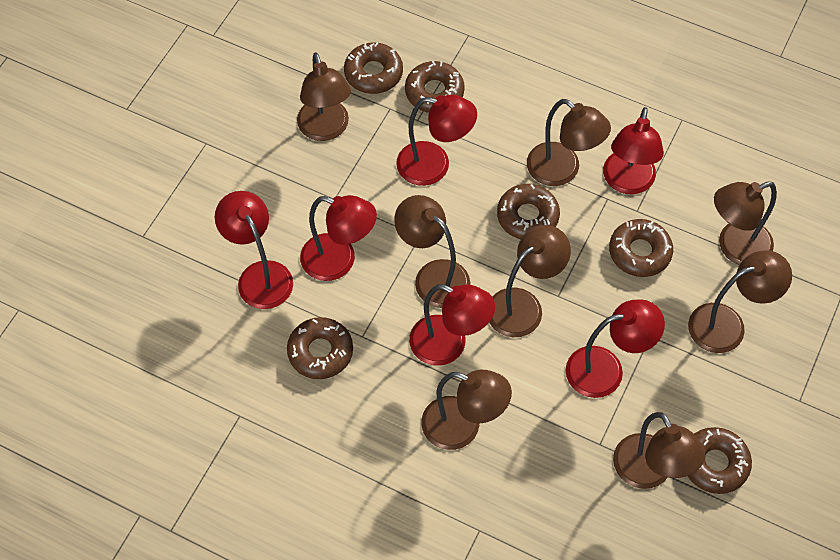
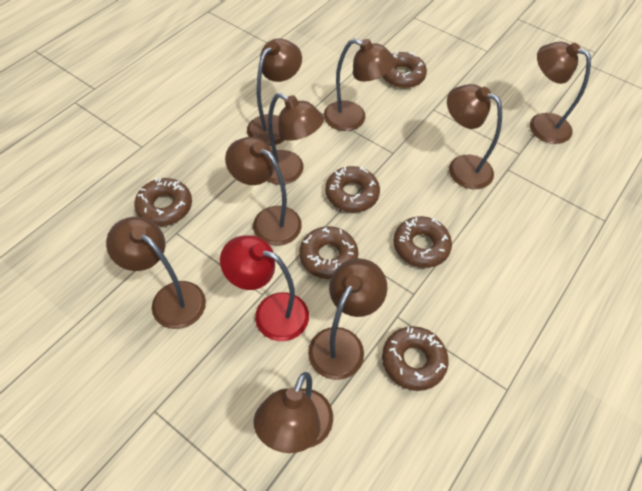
brown lamp: [297,52,351,141] [394,195,470,308] [421,370,512,450] [489,225,571,337] [527,99,611,186] [613,412,705,489] [688,250,792,353] [714,181,777,265] = 8 -> [106,217,206,329] [225,137,302,246] [247,38,302,146] [253,372,333,453] [267,93,324,185] [308,258,388,380] [324,39,395,131] [447,84,502,189] [530,42,591,144] = 9
red lamp: [215,191,293,309] [300,195,377,281] [396,95,477,186] [409,284,495,366] [566,299,665,398] [603,107,664,194] = 6 -> [220,235,309,341] = 1

